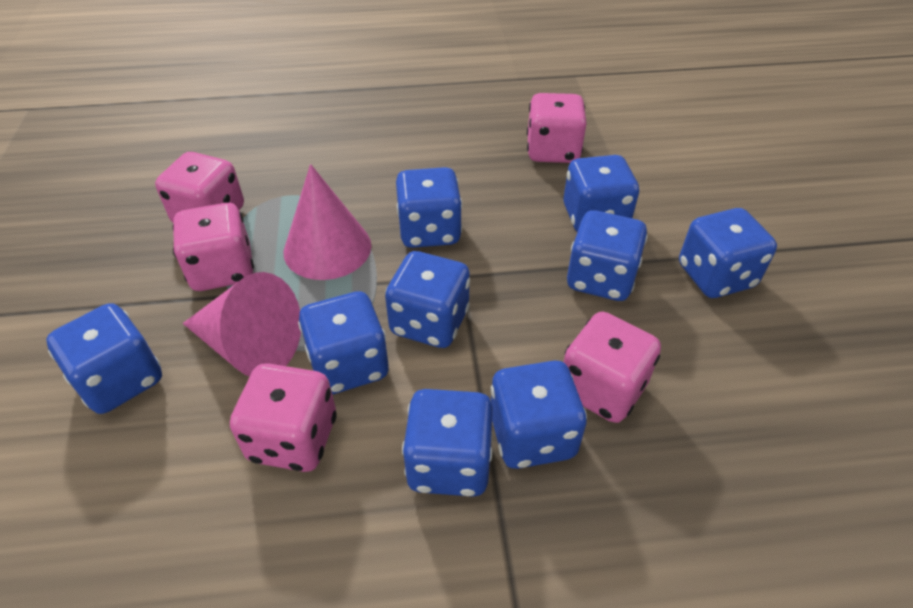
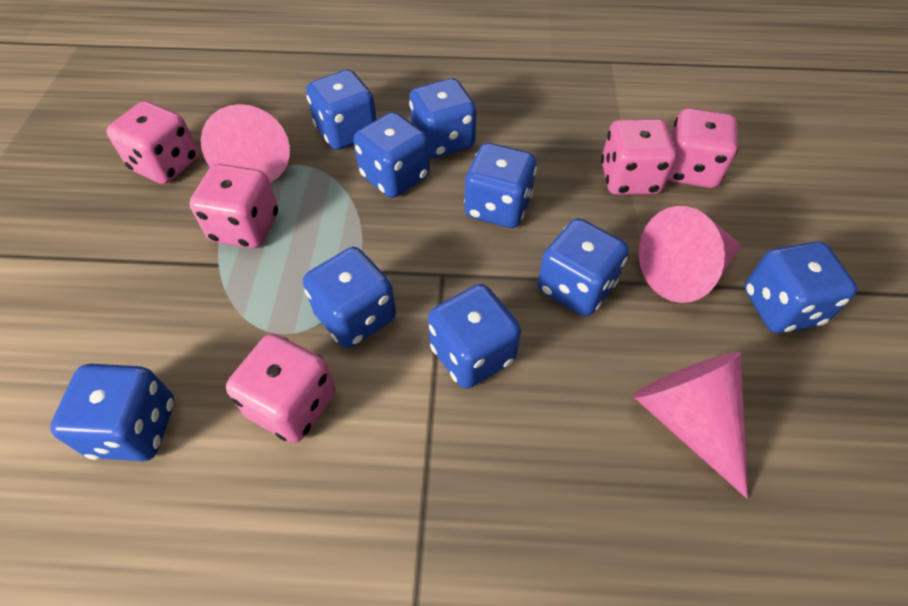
pink cone: [183,272,301,376] [284,164,371,280] = 2 -> [201,104,290,183] [633,352,748,499] [639,206,741,303] = 3

